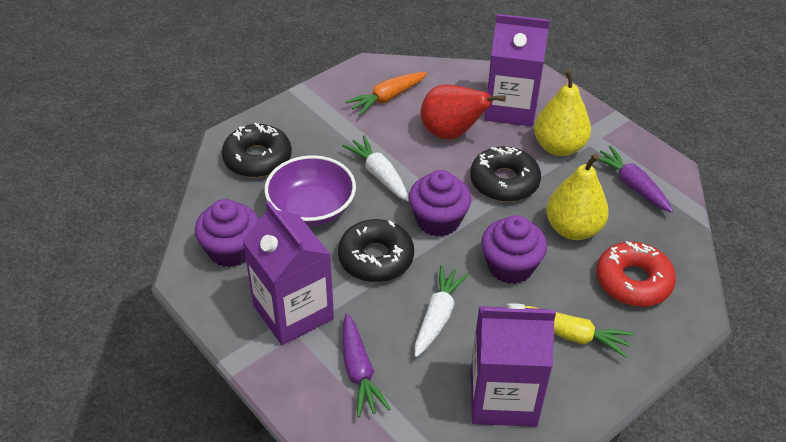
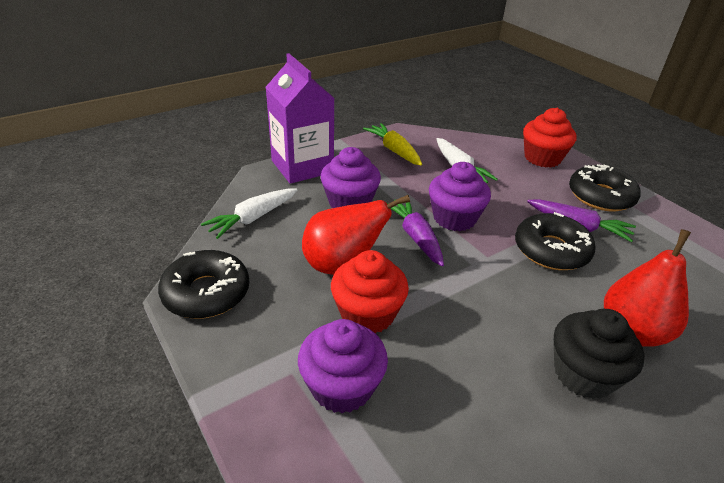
black cupcake: none = 0 -> [553,309,644,399] = 1
orange carrot: [345,72,427,115] = 1 -> none = 0
purple bowl: [264,155,356,226] = 1 -> none = 0
purple carton: [242,201,334,345] [471,303,556,427] [484,14,550,126] = 3 -> [266,53,334,184] = 1
red cupcake: none = 0 -> [331,250,409,334] [523,108,576,168] = 2
red donut: [596,241,676,307] = 1 -> none = 0
red pear: [421,84,506,140] = 1 -> [302,195,410,275] [604,229,691,347] = 2
yellow pear: [534,69,591,156] [546,154,609,240] = 2 -> none = 0

